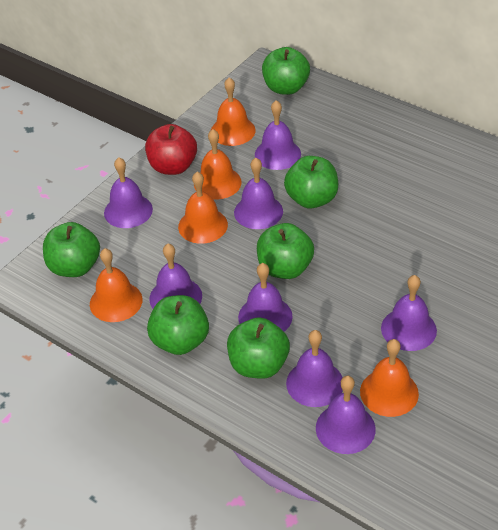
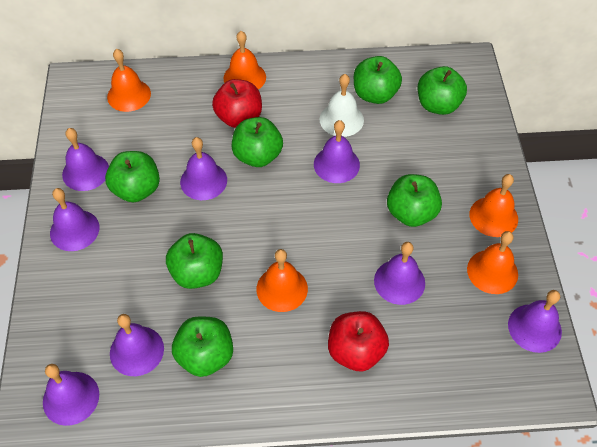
green apple: [43,222,100,277] [147,295,209,355] [227,317,290,379] [257,223,314,279] [262,47,310,95] [284,156,338,209] = 6 -> [105,151,160,202] [166,233,223,289] [172,317,233,377] [232,117,283,167] [354,56,402,104] [387,174,442,227] [418,66,467,115] = 7
red apple: [145,124,197,175] = 1 -> [212,79,262,128] [328,311,389,371] = 2
white bell: none = 0 -> [320,74,364,137] = 1

